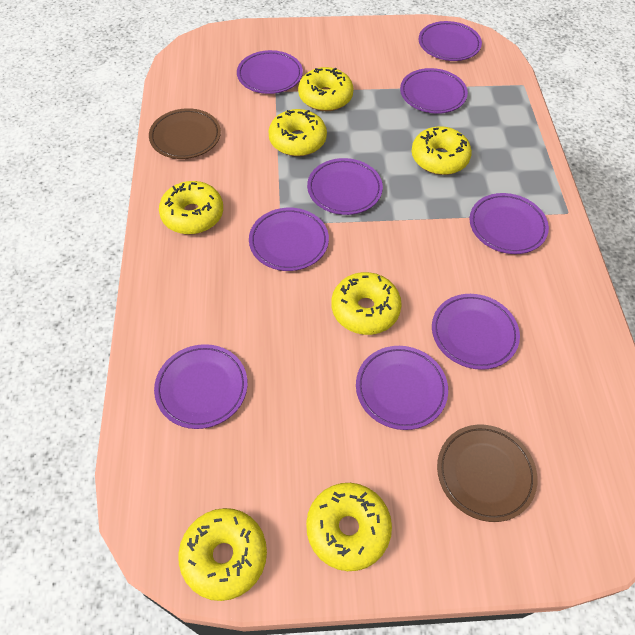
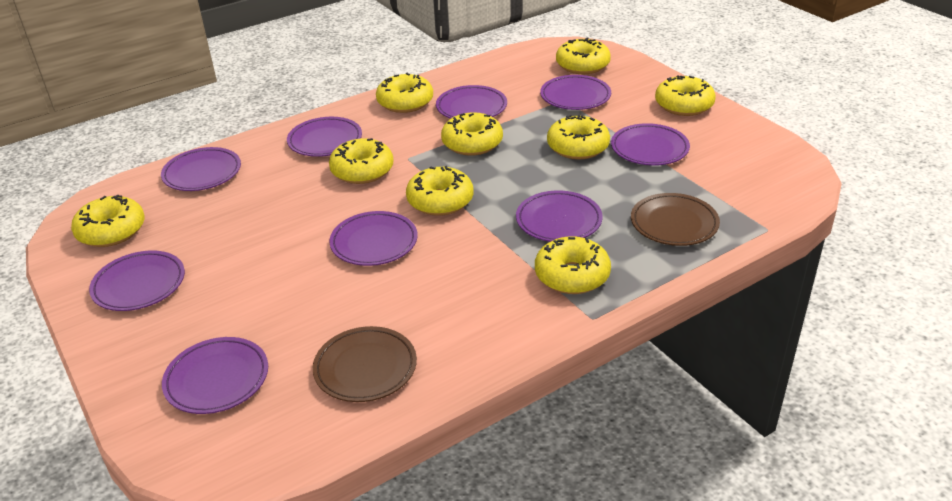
yellow donut: [159,181,223,234] [178,508,267,601] [268,109,327,156] [298,67,354,111] [306,483,392,571] [331,272,402,335] [412,126,472,175] = 7 -> [71,195,145,247] [329,138,394,184] [376,73,433,113] [406,166,473,216] [441,112,503,156] [535,236,611,294] [547,115,610,160] [556,37,611,74] [655,75,716,116] = 9

